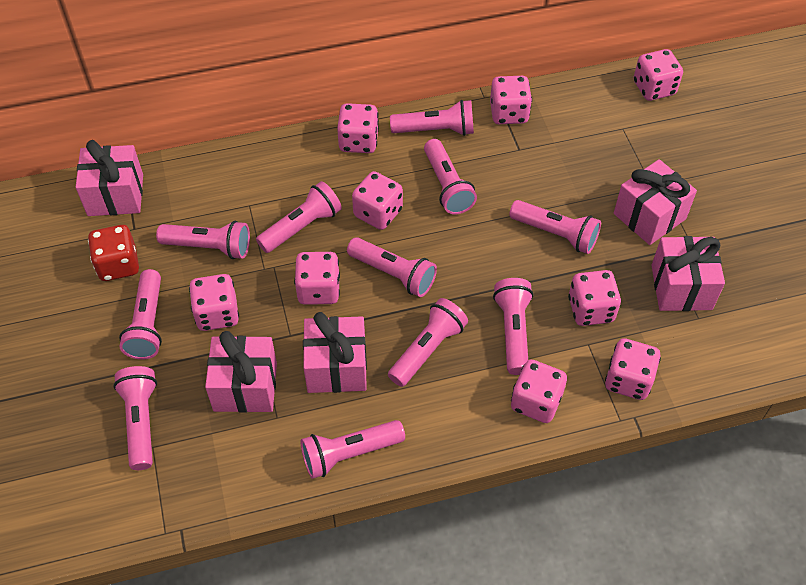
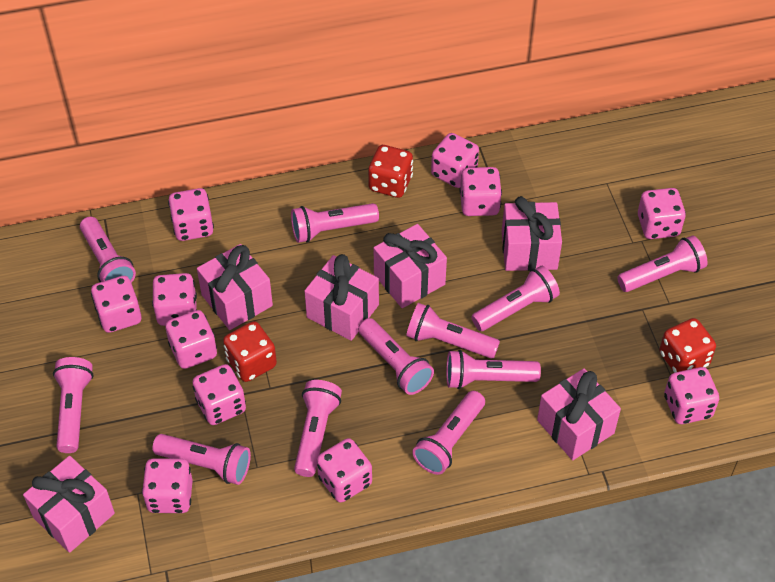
pink dice: [189,274,239,331] [294,252,340,305] [337,103,379,153] [352,171,403,230] [490,76,532,124] [511,359,567,423] [568,270,621,326] [605,338,661,400] [634,49,683,101] = 9 -> [91,276,141,333] [142,459,193,513] [152,273,197,326] [165,310,217,369] [168,188,214,241] [192,364,246,425] [317,438,372,503] [431,133,479,188] [460,167,502,216] [638,188,686,239] [664,367,719,424] = 11
pink gift: [76,140,143,216] [205,331,277,413] [303,312,367,393] [614,159,697,245] [651,236,725,311] = 5 -> [23,456,115,553] [197,244,273,330] [304,254,379,341] [374,224,447,308] [502,196,562,271] [537,369,621,460] = 6
red dice: [88,225,139,281] = 1 -> [223,321,277,382] [368,145,413,198] [659,318,716,373] = 3

